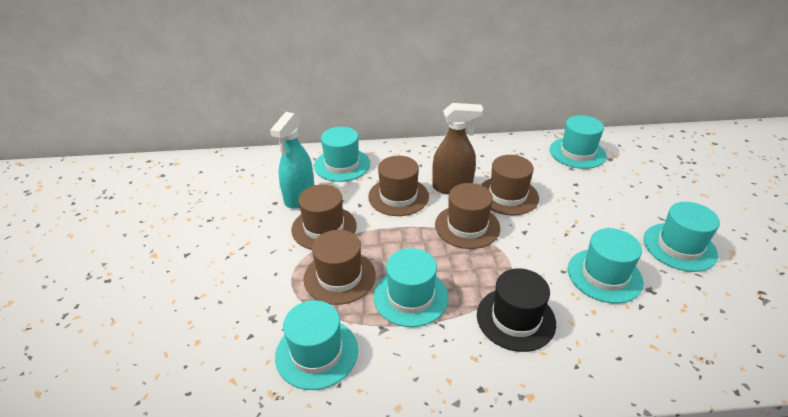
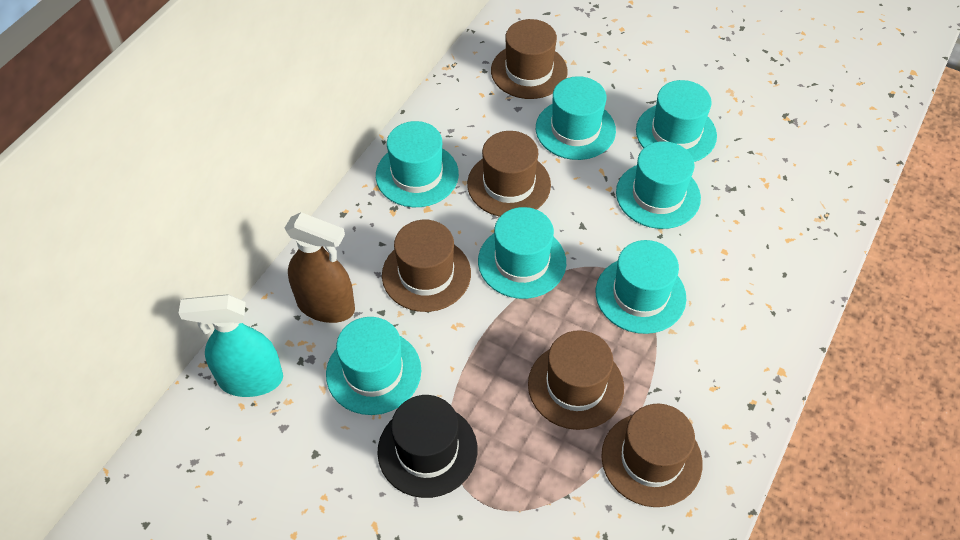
turquoise hat: [275,300,358,390] [314,127,370,182] [374,248,448,327] [550,115,607,169] [568,228,644,304] [644,202,720,272] = 6 -> [326,317,421,415] [376,121,459,207] [478,207,566,299] [536,76,616,160] [596,240,686,334] [616,141,701,229] [636,80,717,162] = 7

